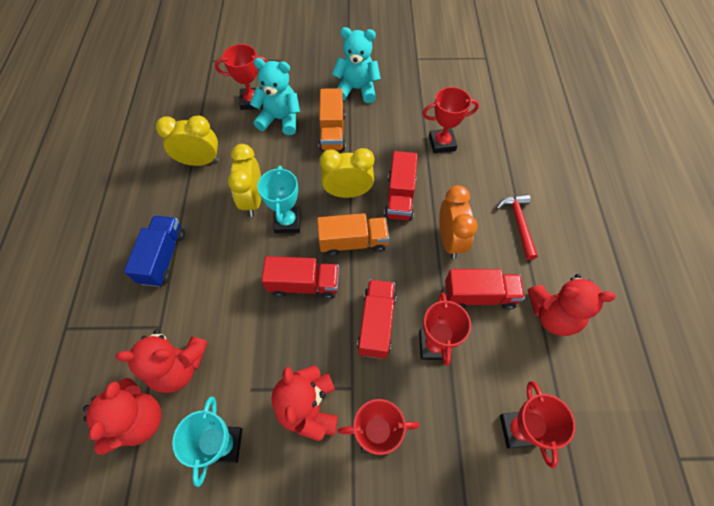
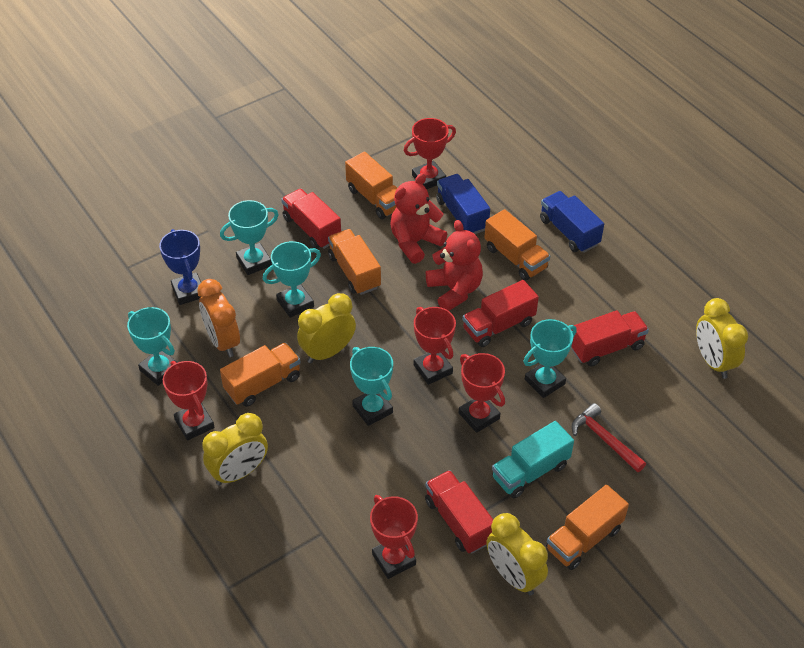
blue trophy: none = 0 -> [159,229,201,305] = 1
blue truck: [124,215,185,287] = 1 -> [436,174,490,234] [540,191,604,253] = 2
orange truck: [317,213,389,256] [319,88,346,151] = 2 -> [220,342,301,407] [328,229,381,295] [345,152,397,219] [484,209,550,281] [546,485,629,570] = 5
red teddy bear: [83,378,162,455] [115,329,207,393] [271,365,338,441] [528,274,616,336] = 4 -> [390,173,447,264] [426,220,483,311] = 2
turquoise teddy bear: [250,58,300,135] [332,27,381,103] = 2 -> none = 0
turquoise trophy: [172,397,242,487] [257,166,300,233] = 2 -> [127,307,178,386] [220,200,279,275] [263,241,321,318] [350,347,393,426] [523,319,577,398] = 5
turquoise truck: none = 0 -> [492,421,574,499] = 1
yellow clock: [156,115,219,166] [228,144,261,217] [320,148,374,198] = 3 -> [202,413,268,486] [297,293,356,363] [486,513,548,595] [696,298,748,379] = 4

